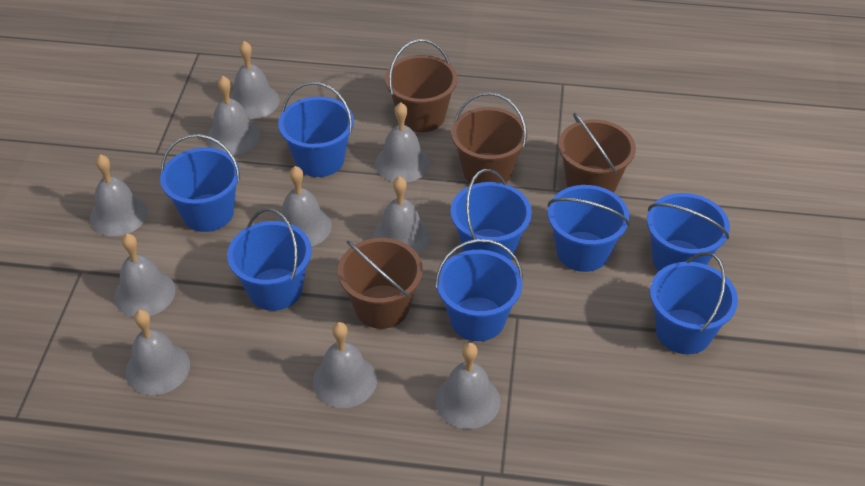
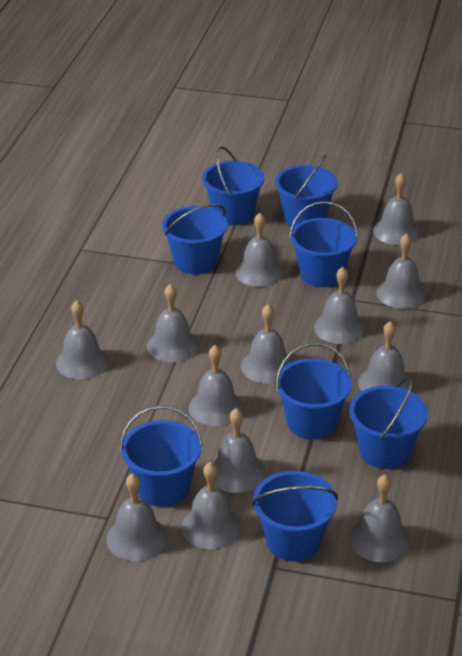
brown bucket: [338,238,423,329] [385,39,457,132] [451,92,527,184] [558,113,636,193] = 4 -> none = 0
grey bell: [90,154,148,236] [114,234,175,317] [125,310,190,395] [207,76,260,155] [230,41,280,119] [276,166,332,247] [313,322,377,408] [372,176,430,254] [375,102,430,183] [435,343,500,429] = 10 -> [56,300,109,379] [106,473,167,561] [147,284,199,362] [181,462,242,549] [189,345,243,426] [212,408,266,493] [235,213,284,287] [241,304,292,384] [314,267,365,344] [349,474,410,562] [358,321,412,391] [373,173,420,245] [377,233,426,309] = 13

